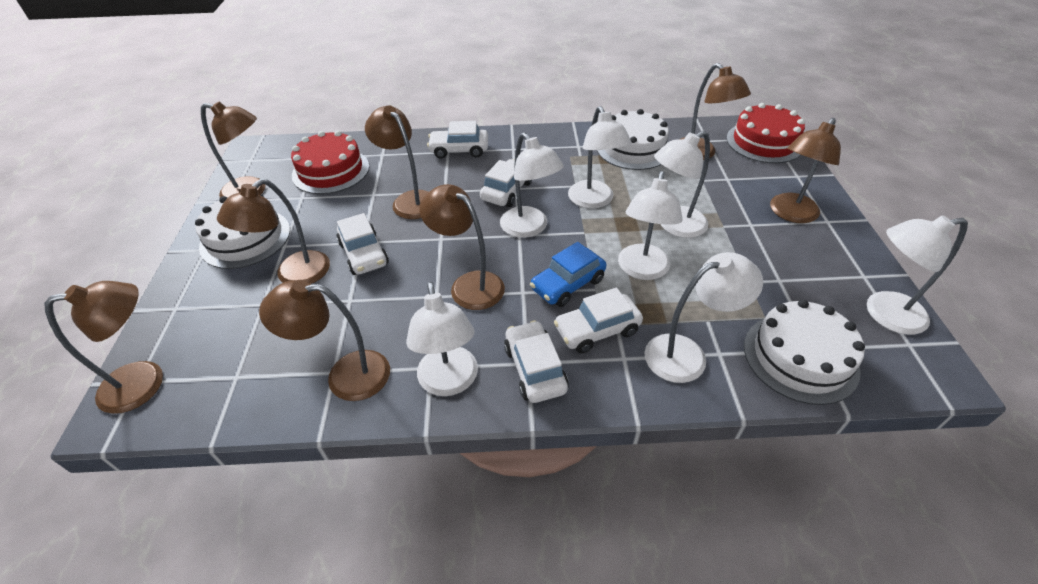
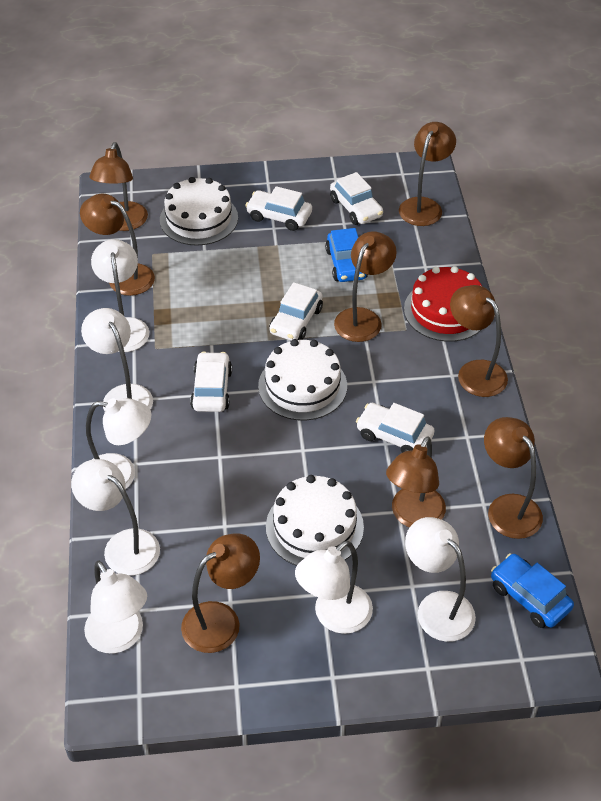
blue car: [530,242,606,307] = 1 -> [325,228,368,282] [491,553,574,628] = 2
red cake: [291,131,369,194] [726,103,805,163] = 2 -> [404,266,482,342] = 1

